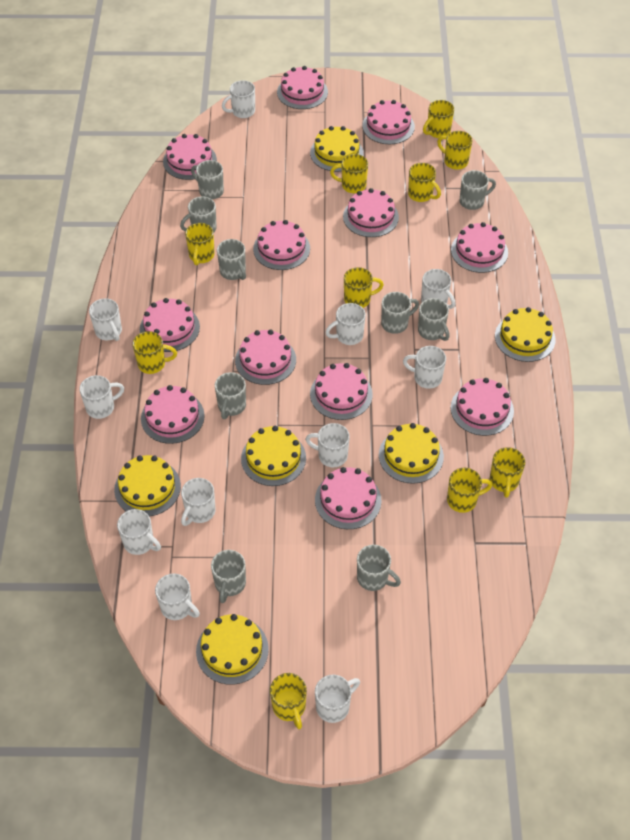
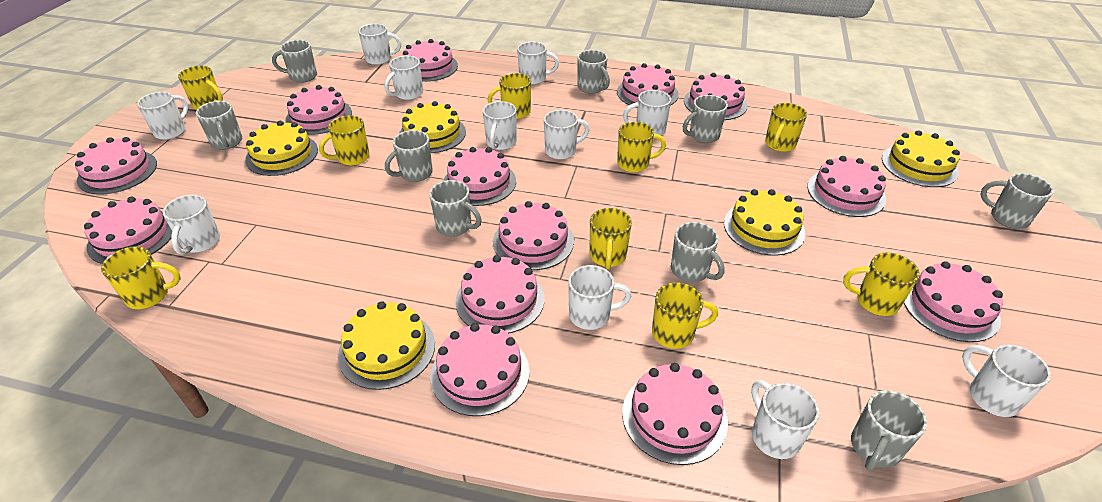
pink cake: [140,298,200,352] [141,385,205,444] [163,134,217,180] [235,329,296,385] [253,220,310,270] [277,66,328,109] [310,363,373,420] [315,467,382,529] [343,188,399,237] [362,100,415,144] [451,222,508,273] [451,378,514,436] = 12 -> [75,137,157,195] [84,197,172,264] [285,85,352,135] [402,39,458,82] [430,323,530,416] [443,147,516,206] [455,255,544,334] [493,201,574,270] [617,63,679,108] [622,363,728,465] [684,73,747,120] [807,156,886,217] [904,261,1003,342] = 13
yellow cake: [114,455,181,516] [196,614,269,685] [241,426,306,486] [310,126,363,172] [379,423,444,484] [495,307,555,362] = 6 -> [245,121,318,176] [338,301,435,390] [399,101,466,153] [724,189,806,256] [882,130,960,187] = 5
yellow mug: [132,331,177,374] [185,223,215,265] [270,673,307,729] [330,154,368,193] [344,267,384,308] [408,163,441,202] [423,100,454,138] [437,131,472,170] [447,468,492,513] [490,447,525,498] = 10 -> [101,246,181,309] [178,66,223,110] [319,115,370,166] [488,73,531,119] [590,208,632,270] [617,122,666,173] [652,282,718,349] [765,103,807,152] [843,253,920,316] = 9

